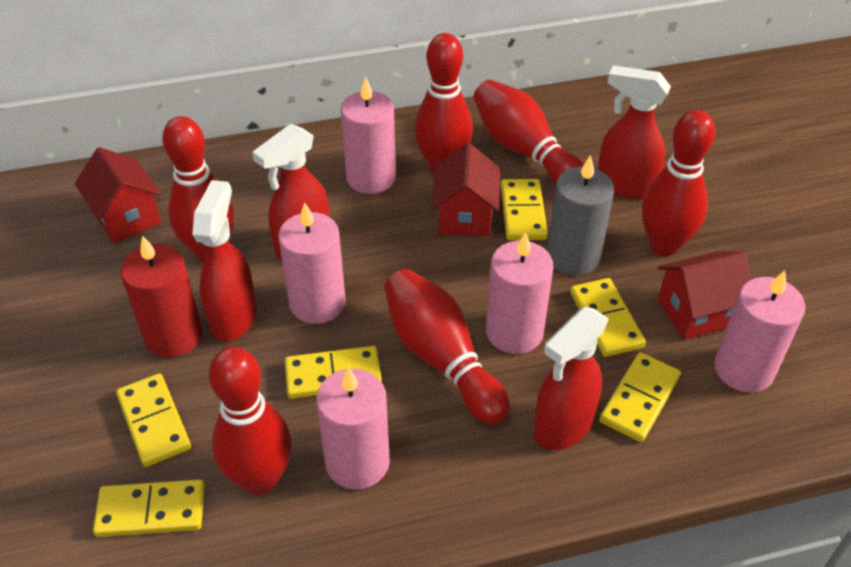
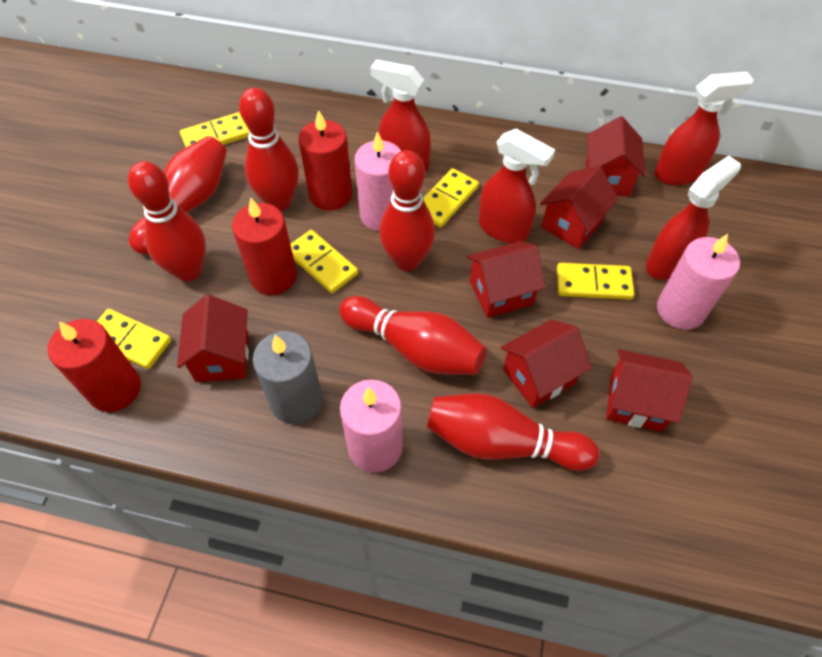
pink candle: [278,202,346,324] [316,367,390,490] [341,76,396,194] [486,232,554,354] [714,270,805,393] = 5 -> [340,380,403,473] [354,131,401,231] [657,234,740,330] = 3
red candle: [120,235,203,358] = 1 -> [48,319,141,412] [232,198,297,295] [299,110,352,210] = 3
red house: [75,147,161,243] [432,143,500,237] [658,251,751,340] = 3 -> [177,295,249,382] [467,241,545,318] [501,320,592,408] [540,166,618,249] [586,116,645,197] [606,349,692,432] = 6
yellow domino: [93,479,205,537] [116,373,191,467] [285,346,382,399] [501,179,548,241] [570,278,646,357] [599,352,681,442] = 6 -> [97,309,171,369] [180,112,249,147] [290,230,358,293] [423,168,479,228] [557,263,634,300] = 5

